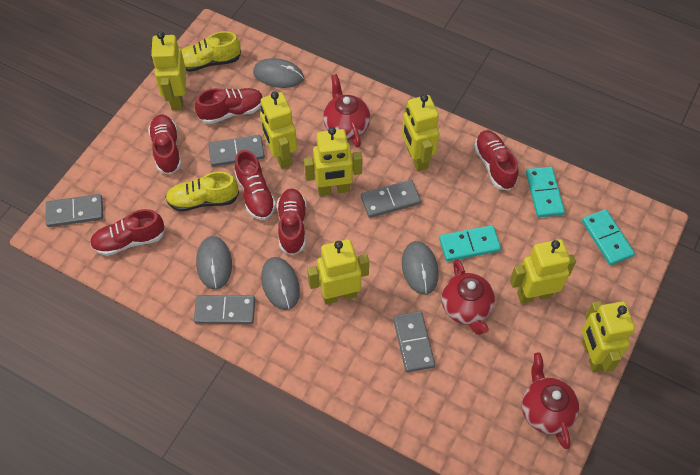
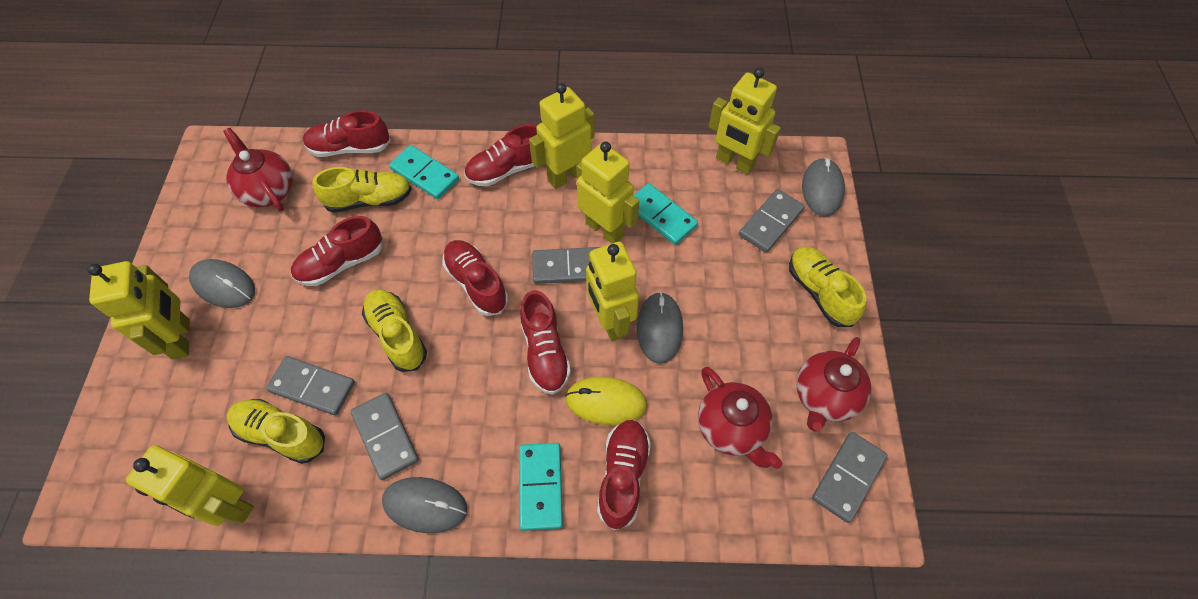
yellow mouse: none = 0 -> [565,377,647,425] = 1
yellow robot: [151,31,186,110] [260,91,297,169] [304,127,362,196] [307,239,369,305] [402,94,439,171] [510,239,576,304] [582,301,635,372] = 7 -> [87,261,190,359] [126,445,254,526] [529,83,595,189] [576,141,639,243] [586,242,639,341] [709,68,781,174] = 6
yellow shoe: [165,172,239,212] [181,31,241,72] = 2 -> [227,399,325,464] [313,167,412,213] [362,289,427,372] [789,246,866,327] = 4

